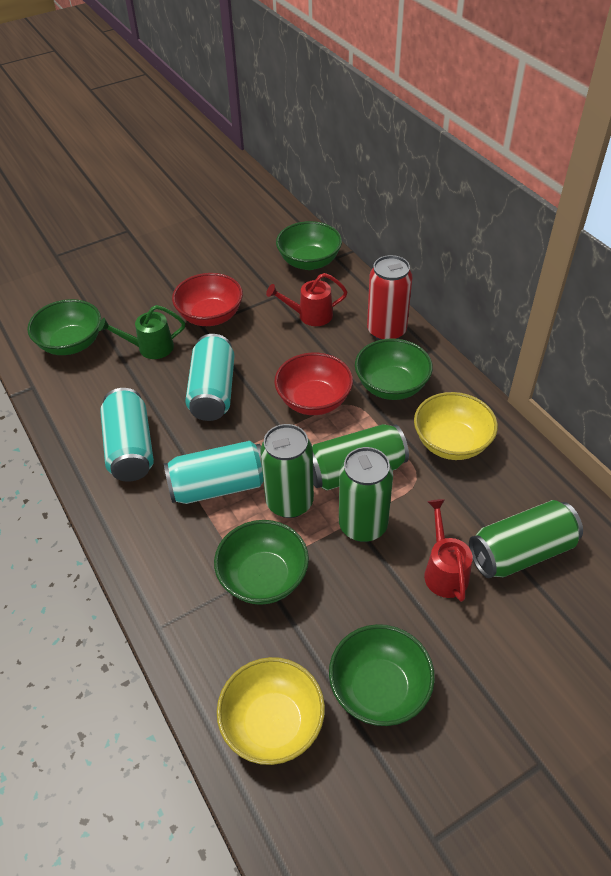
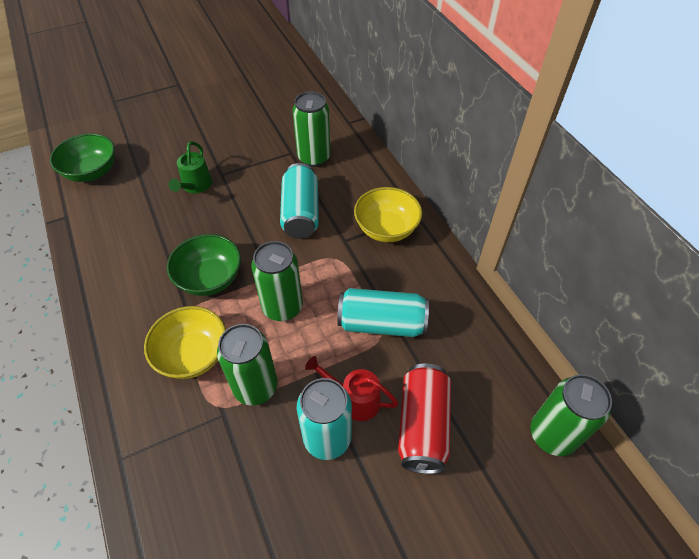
green bowl: [27,299,101,355] [214,520,309,605] [276,221,342,270] [329,624,435,726] [355,338,433,400] = 5 -> [50,133,115,182] [167,234,241,296] = 2
red bowl: [172,273,243,326] [274,352,353,415] = 2 -> none = 0
red watering can: [266,273,347,326] [424,499,473,602] = 2 -> [305,356,398,421] = 1

